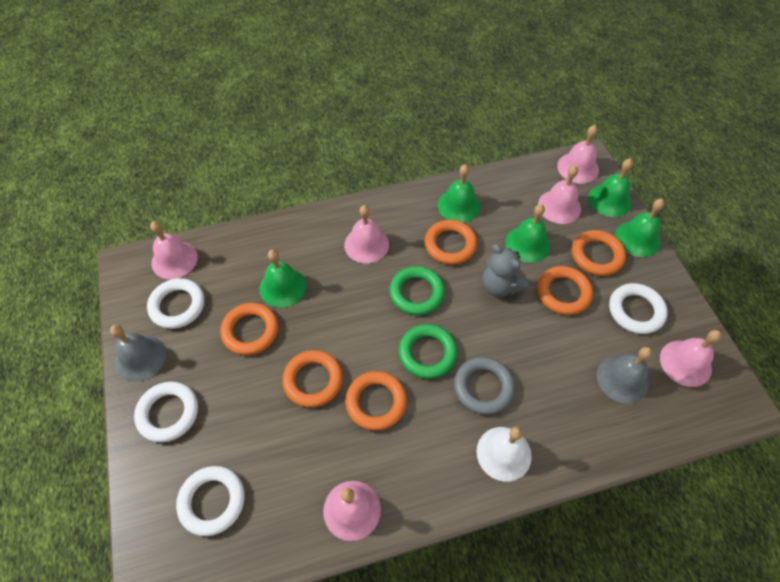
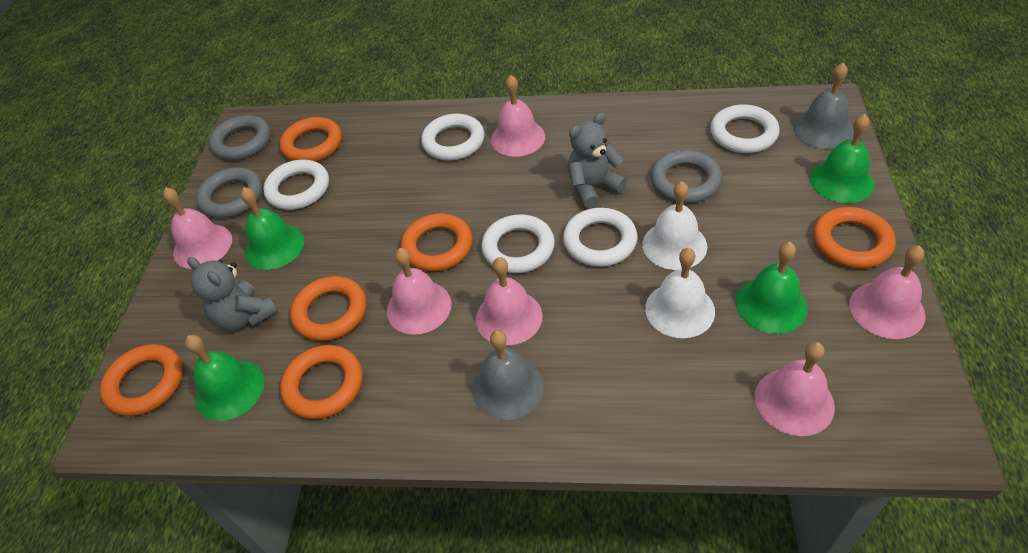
green bell: [259,249,306,308] [438,164,480,223] [505,204,550,263] [588,159,633,217] [615,199,664,257] = 5 -> [185,335,264,421] [241,187,304,270] [735,242,808,334] [809,114,874,203] = 4
green ring: [389,266,445,315] [398,324,457,379] = 2 -> none = 0
grey ring: [454,357,515,415] = 1 -> [196,167,263,218] [209,115,271,160] [651,150,722,203] = 3
grey teddy bear: [483,244,528,297] = 1 -> [187,257,278,331] [567,112,627,209] = 2
white bell: [477,427,532,482] = 1 -> [642,181,707,270] [645,248,715,338] = 2
white ring: [134,382,198,442] [147,278,204,329] [176,466,245,536] [609,283,668,334] = 4 -> [263,160,329,210] [421,114,484,160] [481,214,555,273] [563,208,638,267] [710,104,780,153] = 5

